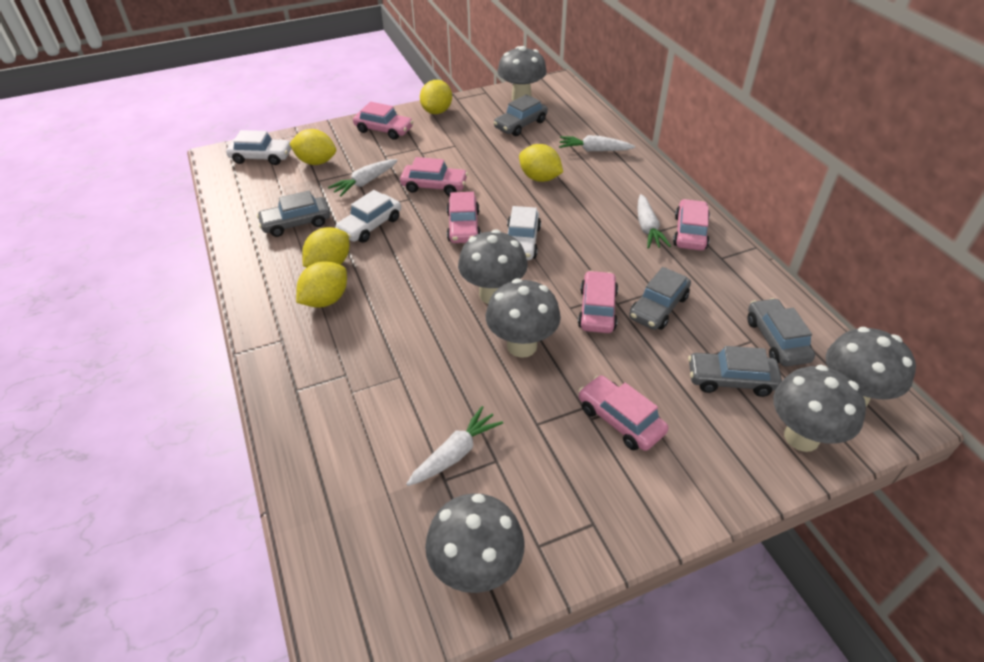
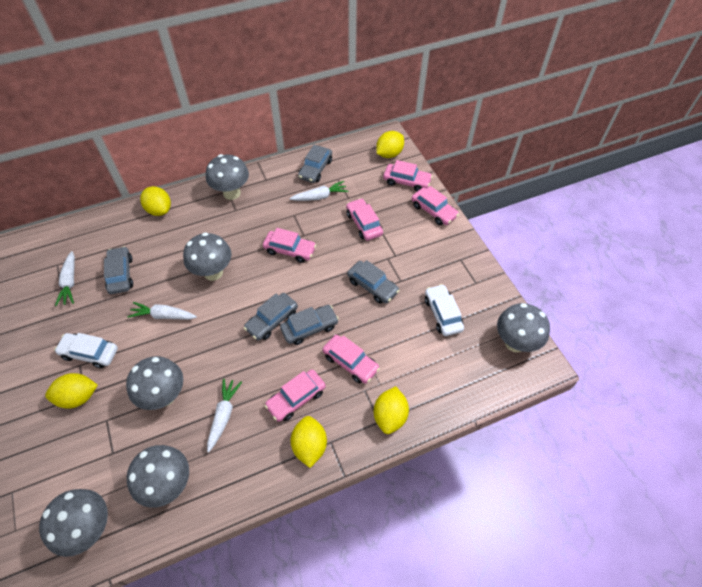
white car: [226,130,291,165] [335,190,401,243] [507,206,541,260] = 3 -> [54,333,118,368] [425,284,464,336] = 2

